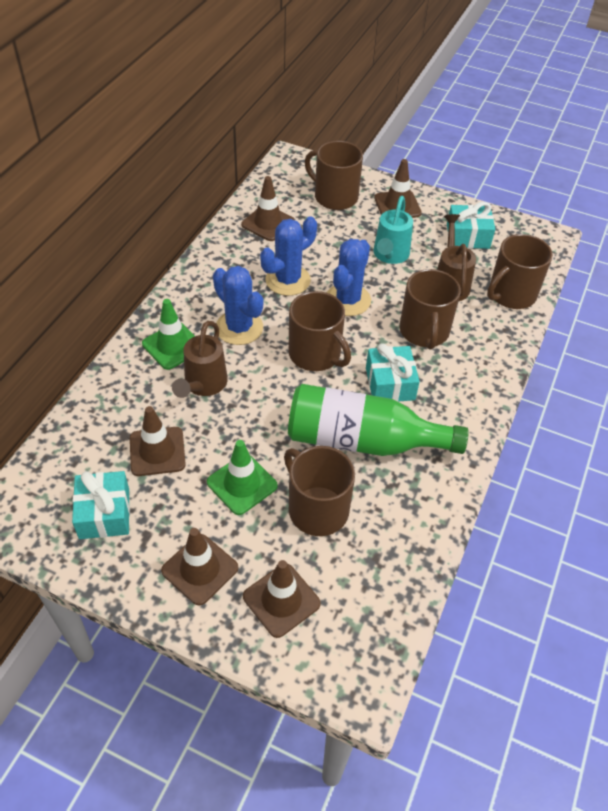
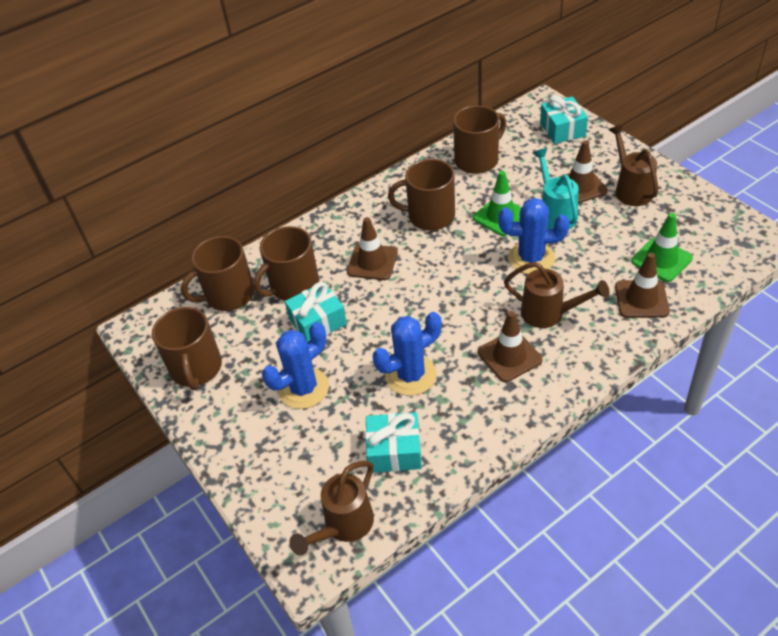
brown traffic cone: [130,406,186,476] [161,528,238,606] [241,176,295,241] [243,560,321,638] [374,159,422,218] = 5 -> [347,217,398,280] [478,311,542,382] [559,140,608,204] [615,253,670,318] = 4
brown watering can: [172,321,228,398] [437,214,476,301] = 2 -> [289,461,374,556] [504,262,609,328] [609,124,658,206] = 3
green bottle: [288,384,469,456] = 1 -> none = 0

